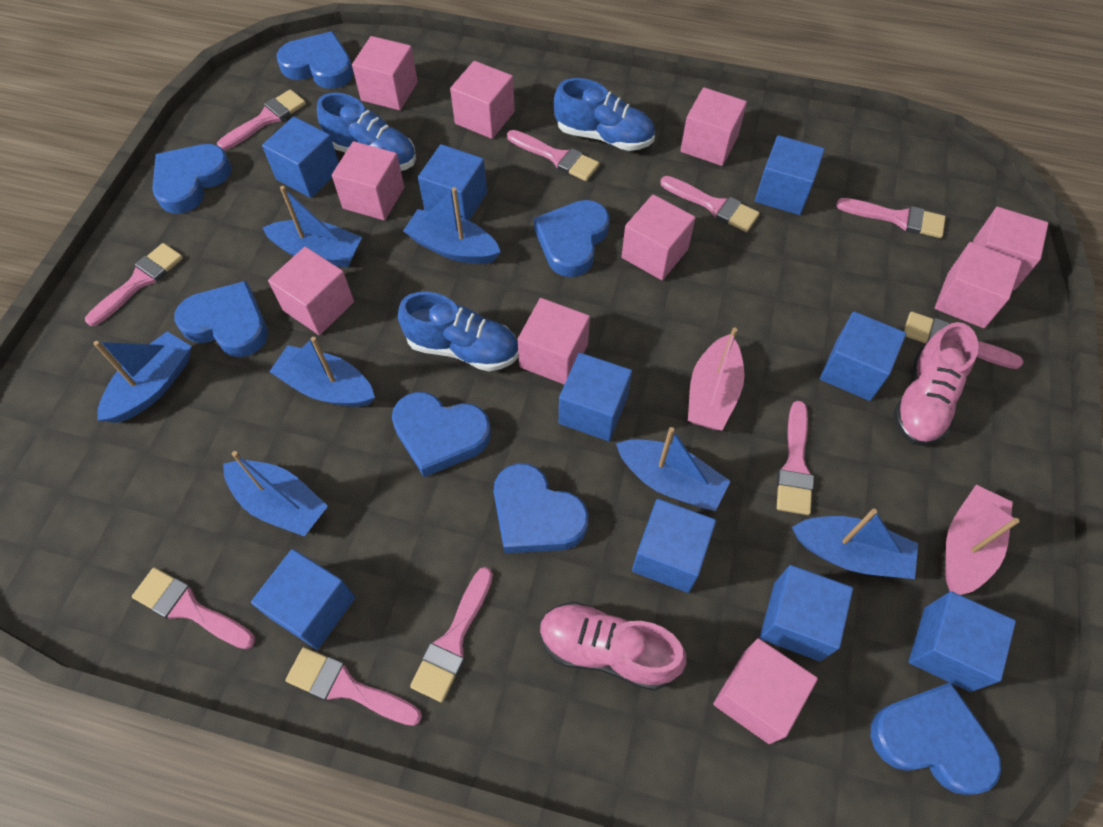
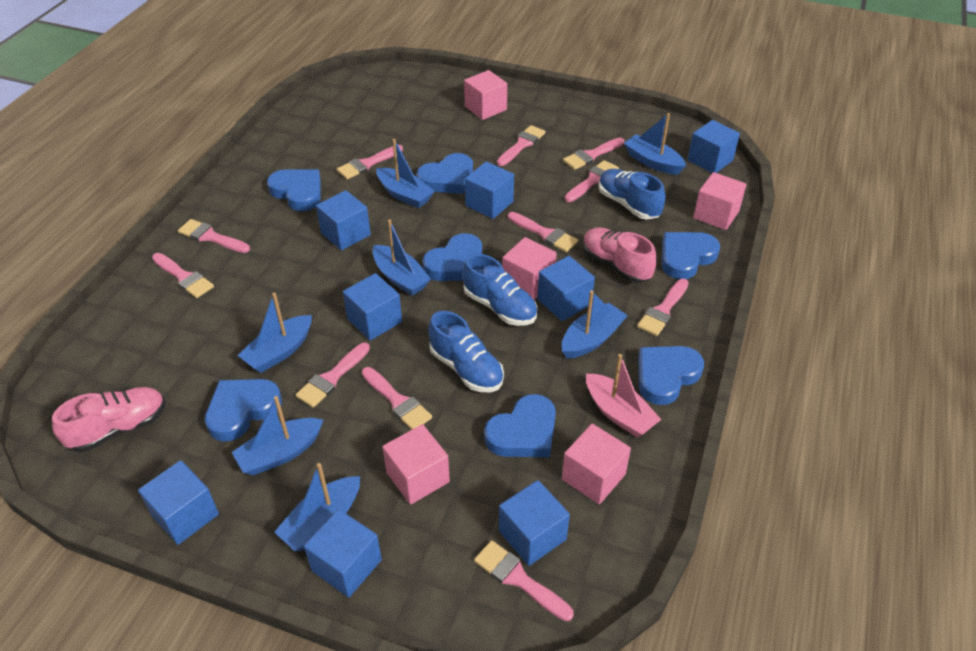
blue cube: [251,549,355,650] [262,116,339,198] [418,144,487,221] [559,353,632,441] [632,499,716,593] [755,135,825,215] [760,565,853,661] [820,311,906,401] [909,591,1016,692] = 9 -> [138,460,219,545] [304,509,382,597] [316,190,371,250] [343,273,402,341] [465,161,514,219] [499,480,570,566] [537,256,595,321] [688,120,740,173] = 8
pink boat: [688,328,745,431] [945,485,1020,595] = 2 -> [586,354,662,437] = 1
pink brush: [85,243,183,326] [132,568,255,649] [217,89,306,151] [285,647,422,726] [410,567,493,702] [507,130,600,181] [660,176,760,232] [777,401,814,515] [836,198,946,238] [904,312,1023,369] = 10 -> [152,253,214,298] [178,219,250,253] [296,343,370,408] [337,145,403,179] [362,367,432,430] [474,540,574,621] [497,125,546,166] [508,212,578,252] [563,137,624,170] [565,160,619,202] [637,279,689,336] = 11
pink cube: [268,247,354,335] [332,141,404,220] [352,36,418,110] [450,61,515,139] [518,298,590,385] [622,194,695,280] [680,87,747,166] [713,638,818,744] [935,242,1022,328] [973,207,1048,290] = 10 -> [383,424,450,505] [464,70,507,120] [502,237,557,300] [562,424,631,504] [693,172,747,230] = 5

